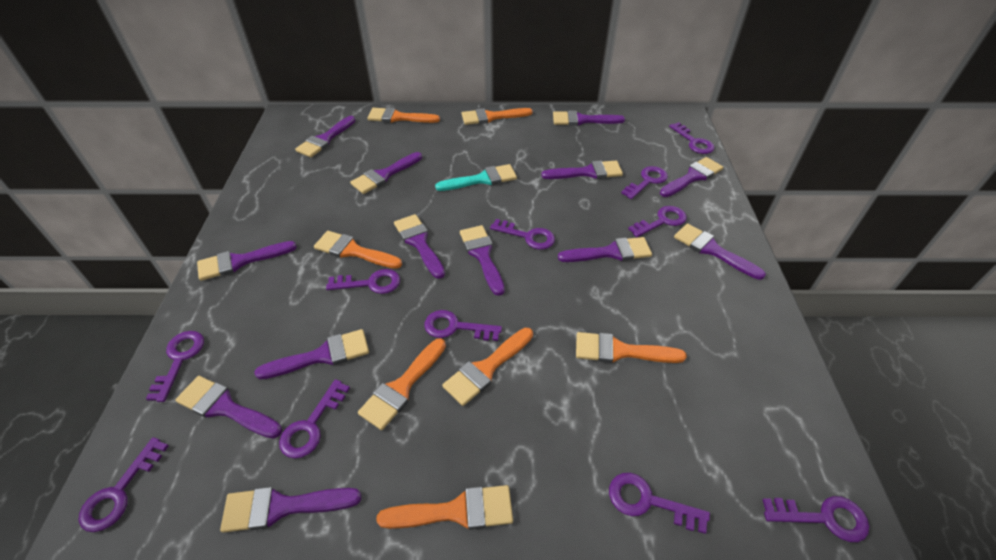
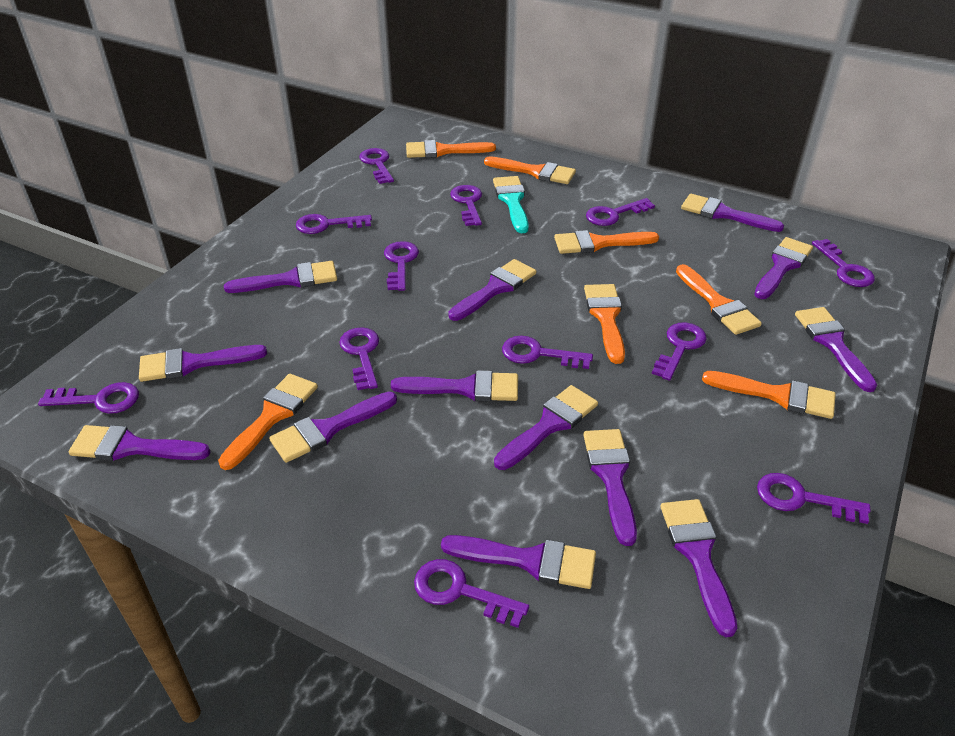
purple key: [78,437,169,532] [146,331,204,402] [279,379,350,458] [326,269,400,294] [424,310,502,341] [490,219,555,249] [609,473,710,534] [621,166,668,199] [628,206,687,237] [669,122,715,154] [763,496,869,542] = 11 -> [38,382,139,414] [296,214,372,234] [339,327,379,390] [359,148,394,184] [384,241,419,291] [414,559,529,628] [450,185,482,226] [502,336,593,369] [586,198,655,226] [652,322,707,381] [757,473,871,524] [812,239,875,287] = 12

